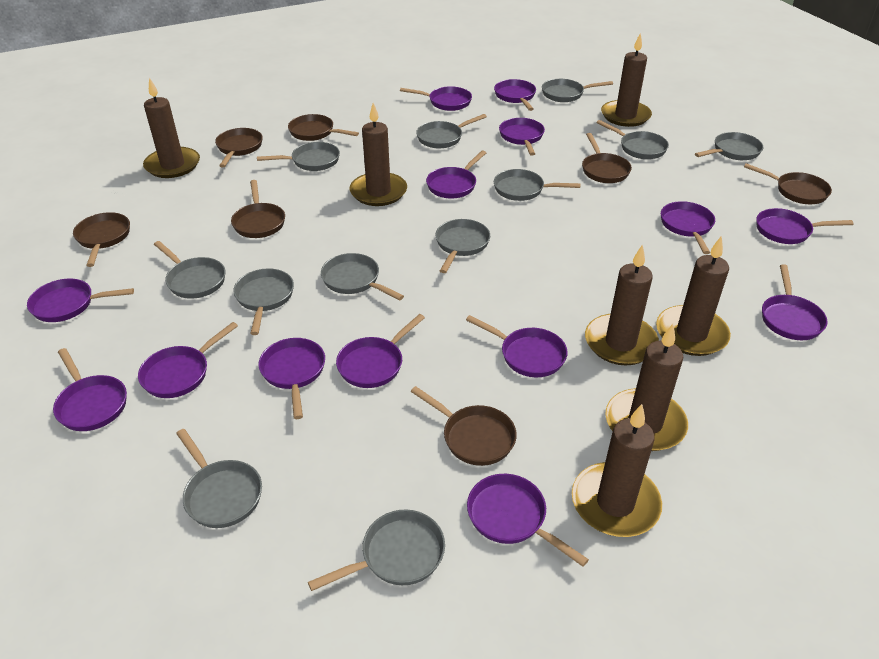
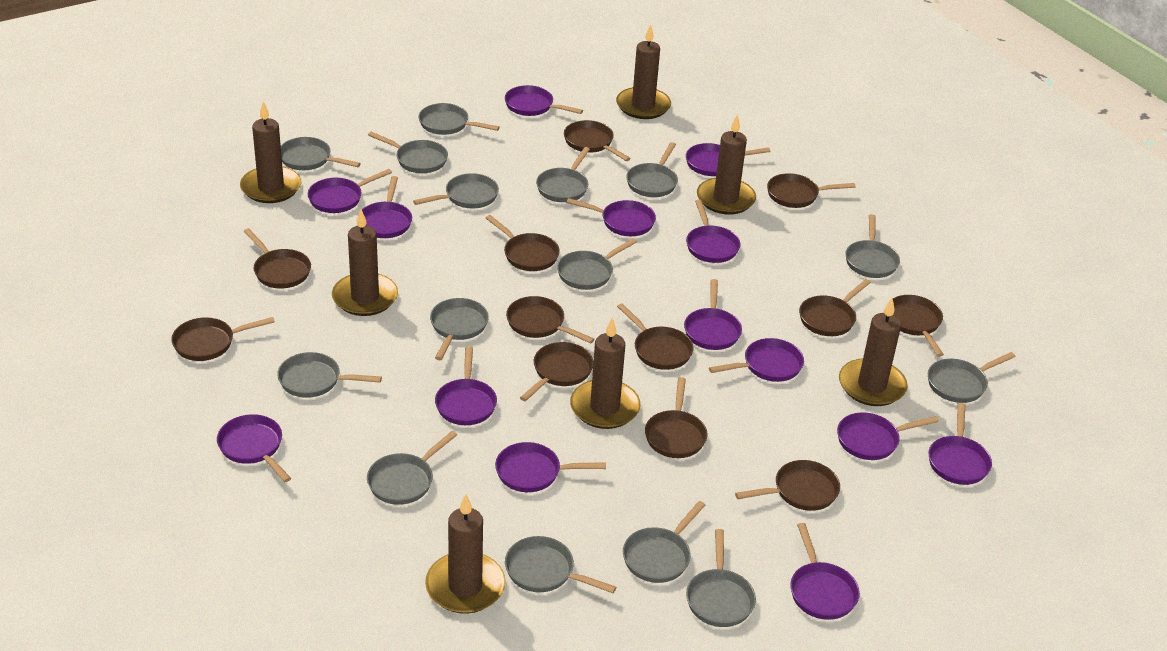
brown pan: [73,212,130,267] [215,128,263,167] [231,180,285,238] [288,114,359,141] [410,386,517,466] [582,133,632,183] [744,163,832,204] = 7 -> [171,317,275,361] [243,228,311,288] [486,215,560,271] [506,296,595,343] [520,342,593,401] [564,120,631,161] [617,303,694,370] [645,377,707,458] [735,460,840,511] [767,173,855,208] [799,279,871,336] [893,295,944,357] = 12
grey pan: [154,241,225,299] [176,429,262,528] [233,268,294,335] [257,142,340,171] [308,510,445,591] [321,253,404,301] [416,114,487,148] [435,219,490,273] [494,169,581,201] [542,79,613,102] [596,120,669,159] [695,132,763,160] = 12 -> [277,352,382,398] [281,137,361,170] [367,431,457,505] [368,132,448,173] [413,173,499,208] [419,103,500,135] [430,298,489,360] [505,536,616,593] [536,147,590,202] [557,238,637,290] [623,501,705,583] [626,142,678,197] [686,529,756,627] [845,214,900,278] [928,352,1015,403] = 15

